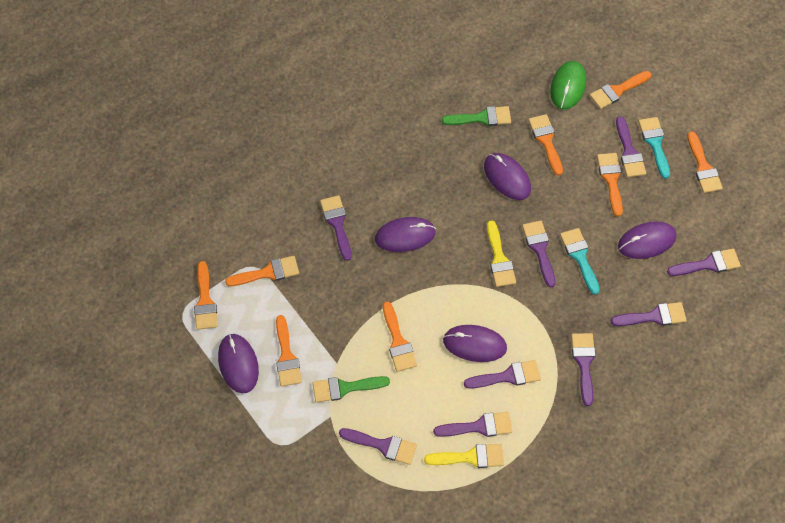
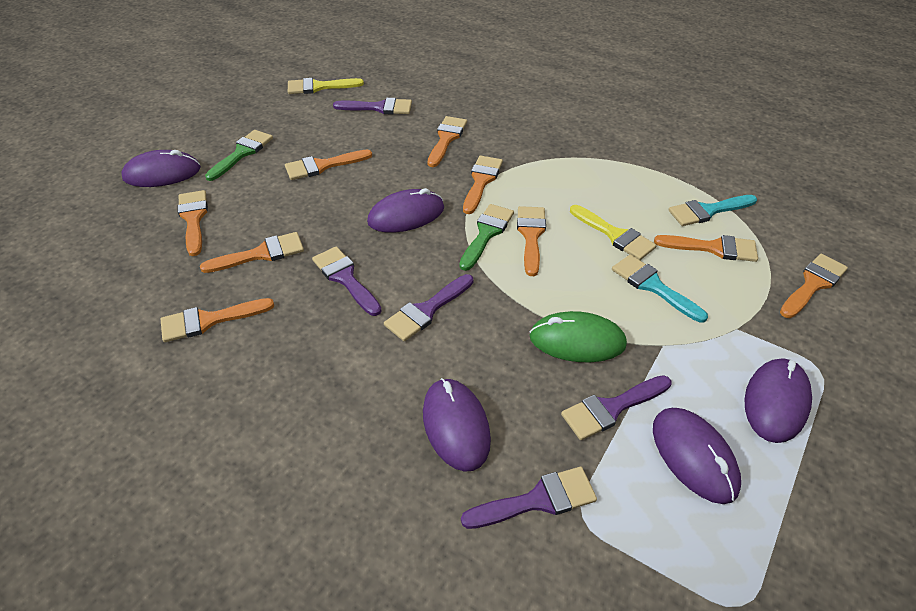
orange brush: [194,261,218,330] [225,256,299,286] [276,315,302,387] [383,301,417,372] [528,114,563,176] [590,71,651,109] [597,153,623,216] [687,131,723,193] = 8 -> [161,298,274,342] [178,190,208,256] [200,232,304,273] [285,149,372,180] [428,116,467,167] [463,155,503,214] [517,206,546,276] [654,235,758,262] [780,254,848,318] = 9
purple brush: [320,195,352,261] [339,428,417,465] [433,412,512,437] [464,360,541,389] [522,221,556,288] [571,333,596,406] [611,302,687,326] [616,116,646,177] [667,248,741,276] = 9 -> [312,246,382,316] [333,98,412,115] [384,274,473,341] [461,467,597,529] [561,375,671,440] = 5

